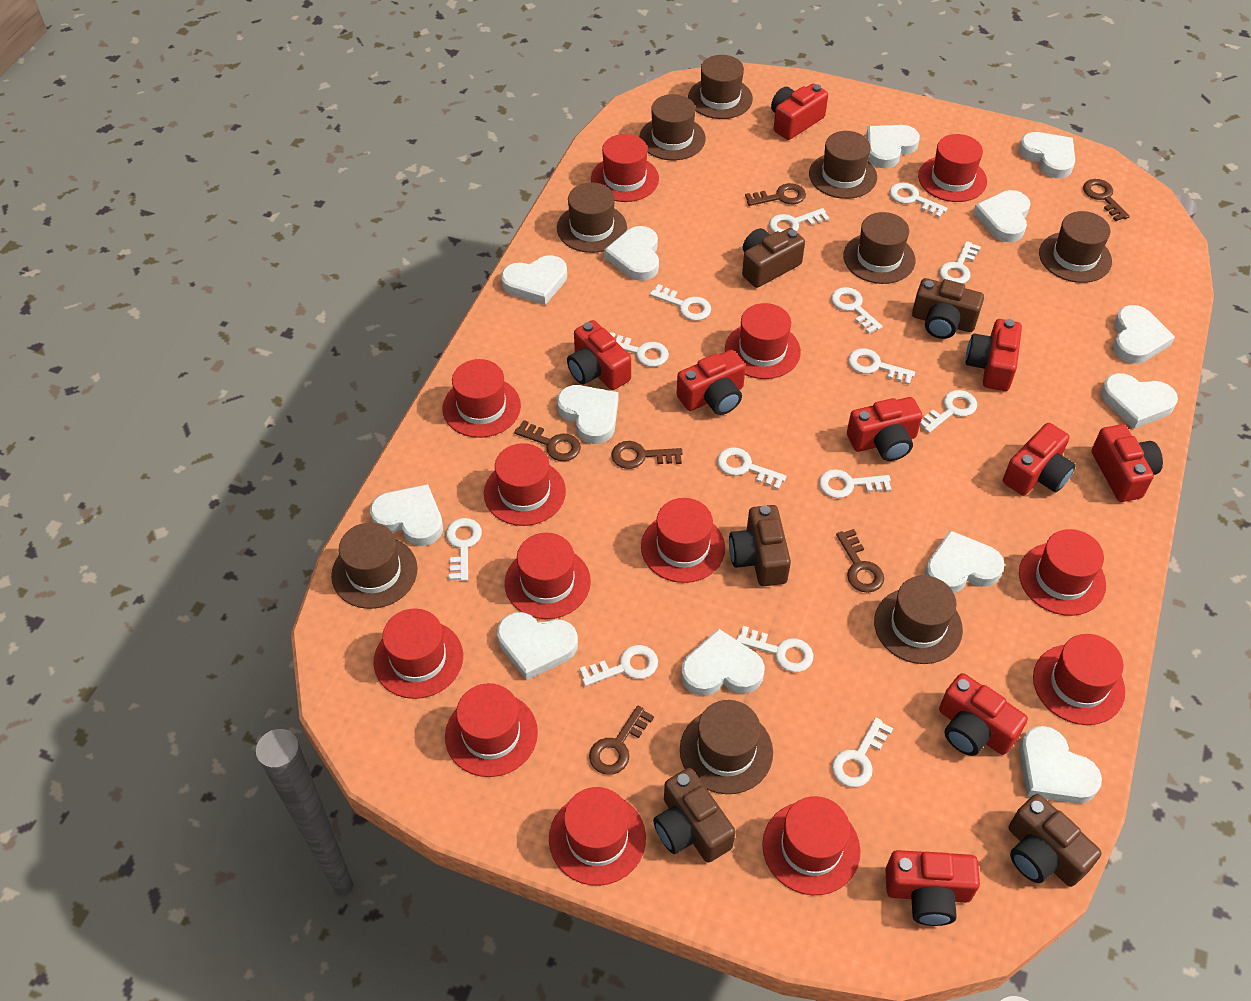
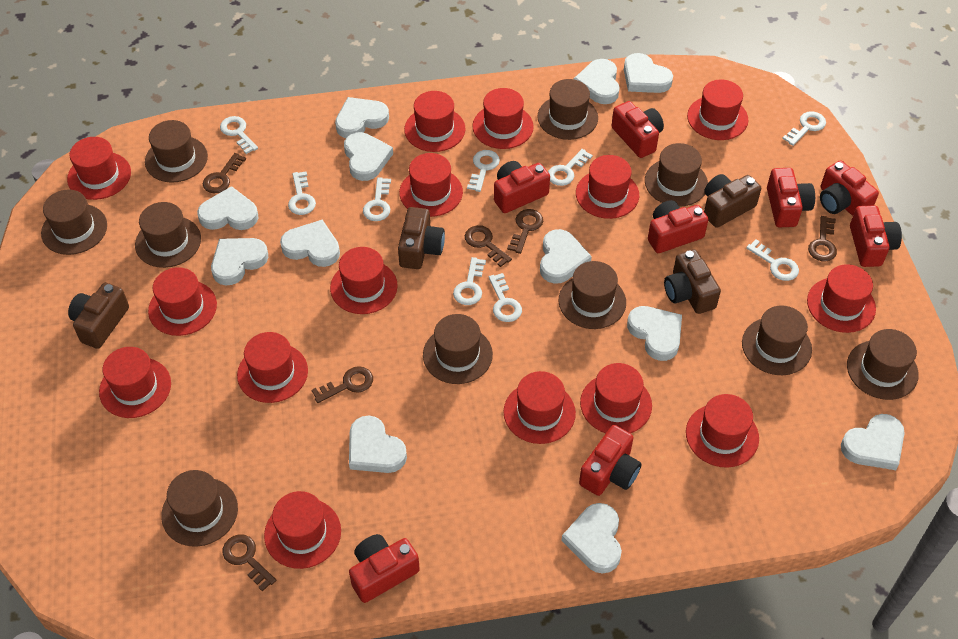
brown camera: [653,768,736,863] [729,505,791,586] [742,228,805,288] [912,278,984,339] [1009,794,1102,887] = 5 -> [68,283,129,349] [398,207,445,269] [664,249,721,314] [704,174,761,228] = 4
brown hat: [331,523,418,609] [557,182,627,253] [639,94,706,160] [680,700,773,794] [688,55,753,119] [809,131,877,199] [843,212,915,284] [874,575,963,664] [1039,211,1112,283] = 9 -> [41,190,107,255] [135,202,201,268] [145,120,208,183] [161,470,238,547] [423,314,493,384] [537,79,598,140] [559,261,626,329] [645,143,708,207] [742,305,812,375] [847,329,919,400] = 10
red camera: [567,320,631,390] [677,350,746,415] [771,84,828,140] [847,397,922,461] [885,850,980,926] [939,673,1028,756] [966,319,1022,391] [1003,423,1076,495] [1091,424,1163,502] = 9 -> [349,534,420,603] [494,161,550,213] [579,425,641,496] [612,101,664,158] [648,200,708,253] [767,168,815,227] [820,160,879,216] [850,206,902,267] = 8
red hat: [374,608,463,699] [442,359,521,438] [445,683,538,777] [484,443,566,526] [505,533,591,619] [549,787,646,886] [591,134,659,202] [641,498,725,583] [725,303,801,379] [762,796,861,895] [918,134,987,202] [1019,529,1106,616] [1033,634,1125,725] = 13 -> [67,137,131,200] [99,347,171,418] [148,267,217,336] [237,332,308,403] [264,491,341,569] [330,247,398,314] [399,153,463,217] [404,91,466,152] [472,88,534,149] [503,371,576,444] [576,155,639,219] [580,363,652,433] [686,394,759,468] [687,80,748,140] [807,264,876,333] = 15
white heart: [370,484,443,546] [497,612,578,680] [501,255,567,305] [557,385,619,444] [604,226,659,281] [681,628,765,696] [866,125,920,168] [925,531,1005,593] [973,190,1030,242] [1019,132,1075,178] [1019,726,1102,804] [1101,373,1178,429] [1113,305,1175,364] = 13 -> [197,186,258,230] [211,238,268,285] [280,220,340,267] [335,97,389,138] [344,132,393,181] [349,415,407,473] [540,229,592,284] [561,503,622,574] [574,59,620,104] [624,53,673,93] [627,306,682,361] [841,414,905,470] = 12
white key: [446,518,482,581] [579,645,658,686] [610,332,669,367] [650,284,711,321] [717,447,786,490] [736,626,813,672] [769,208,829,233] [819,469,892,498] [831,287,883,334] [832,718,893,787] [848,348,915,385] [889,183,948,218] [920,390,977,433] [939,241,981,284] = 14 -> [220,116,258,154] [288,171,316,215] [363,177,391,221] [453,257,486,305] [467,150,500,192] [489,273,522,322] [548,149,593,186] [746,239,799,281] [782,111,826,146] = 9

